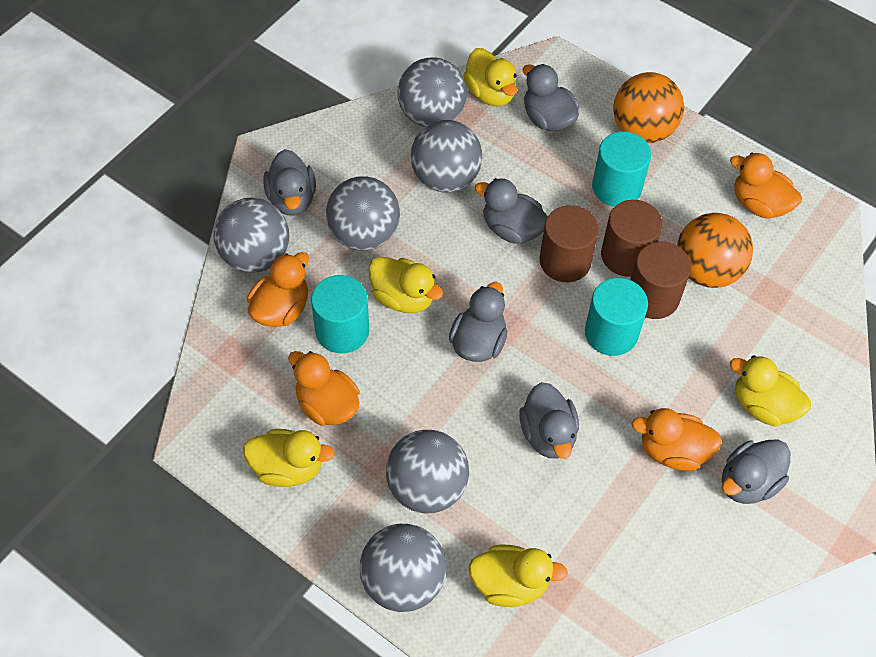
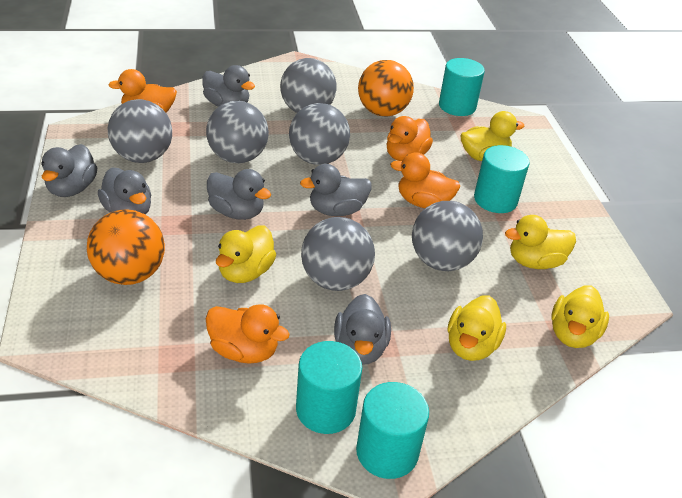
brown cylinder: [540,205,599,282] [601,200,663,277] [630,242,691,319] = 3 -> none = 0
turquoise cylinder: [311,275,369,353] [585,278,648,356] [592,131,651,207] = 3 -> [296,341,362,434] [356,382,429,479] [439,58,485,116] [474,145,530,213] = 4

